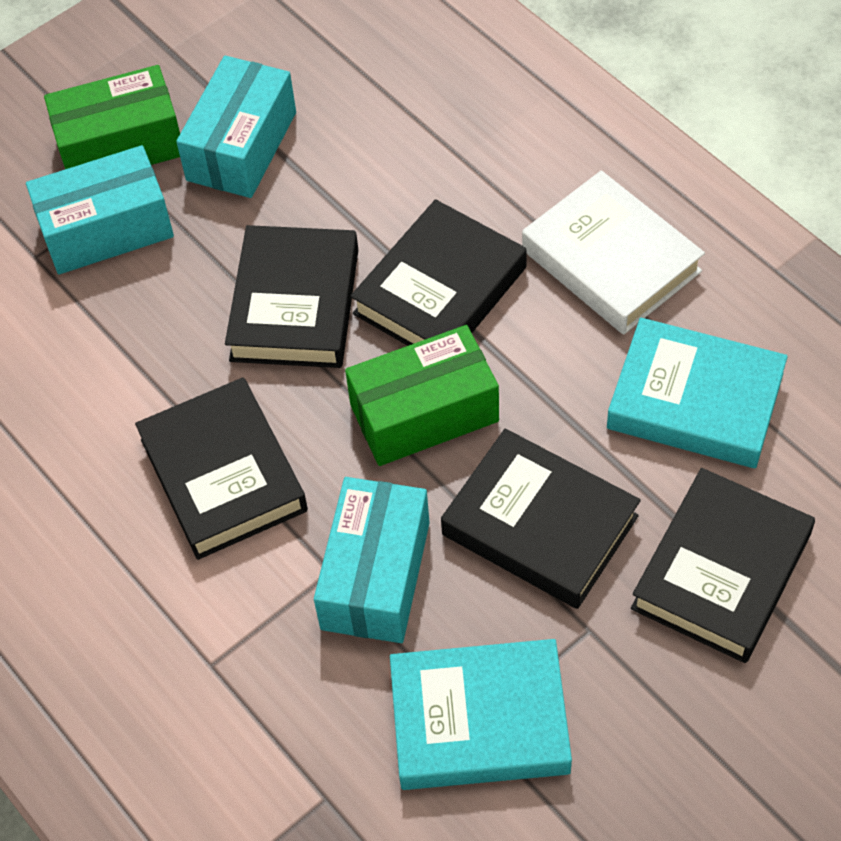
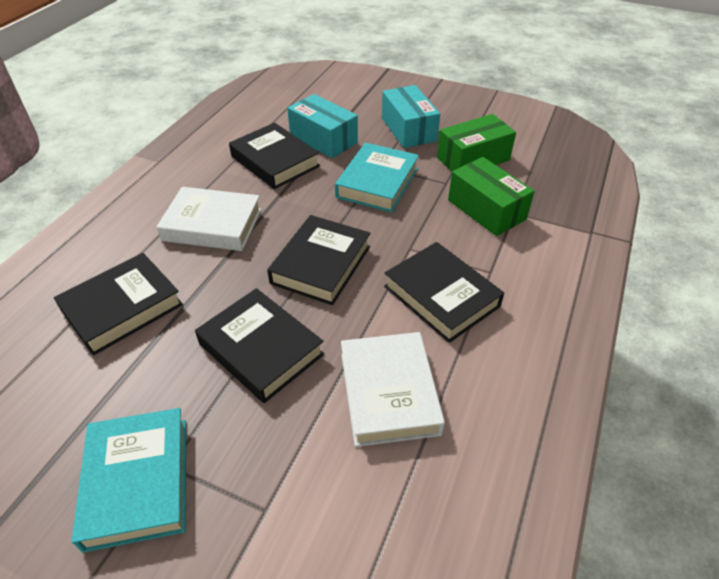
turquoise box: [26,145,174,274] [176,56,296,198] [314,477,430,643] = 3 -> [287,94,358,158] [382,85,440,148] = 2
white book: [522,170,705,335] = 1 -> [156,187,262,251] [341,332,445,447] = 2

